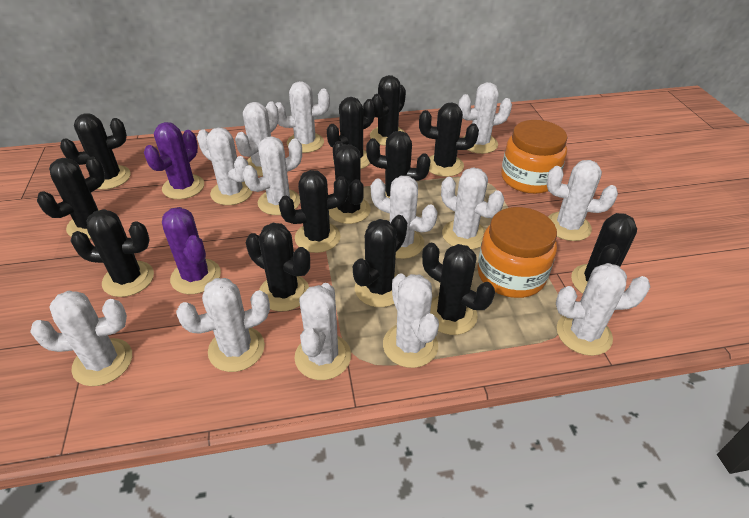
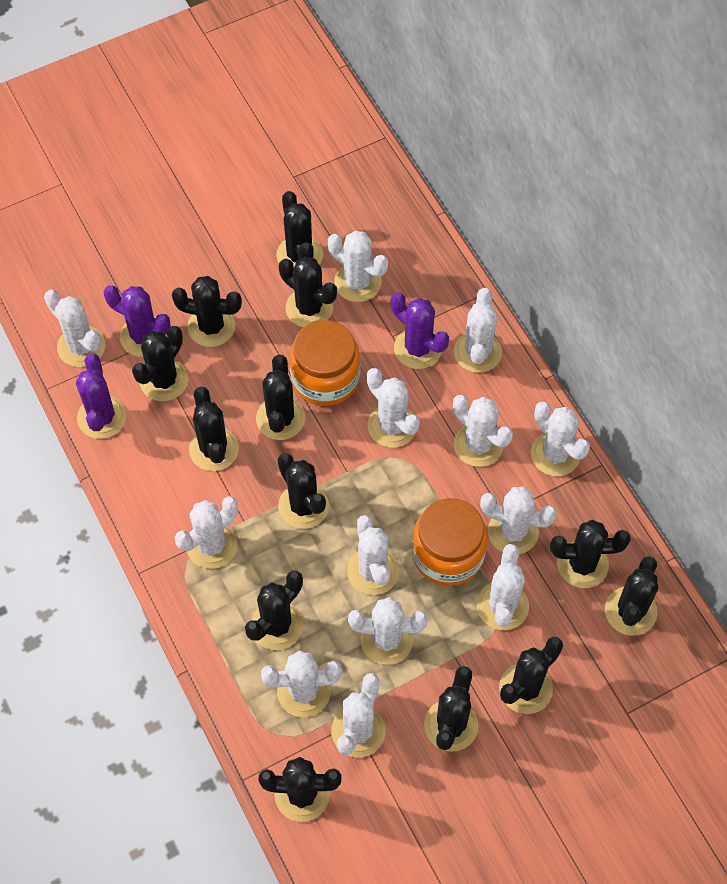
purple cactus: [144,122,204,199] [162,207,221,294] = 2 -> [76,354,127,439] [104,285,171,357] [391,292,449,369] = 3

